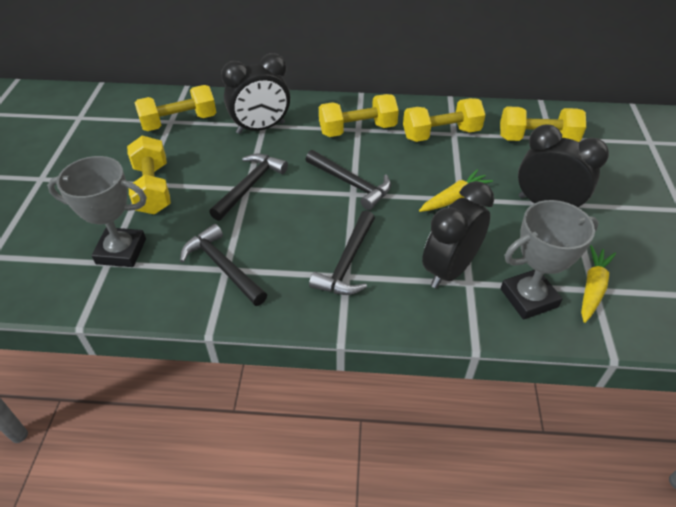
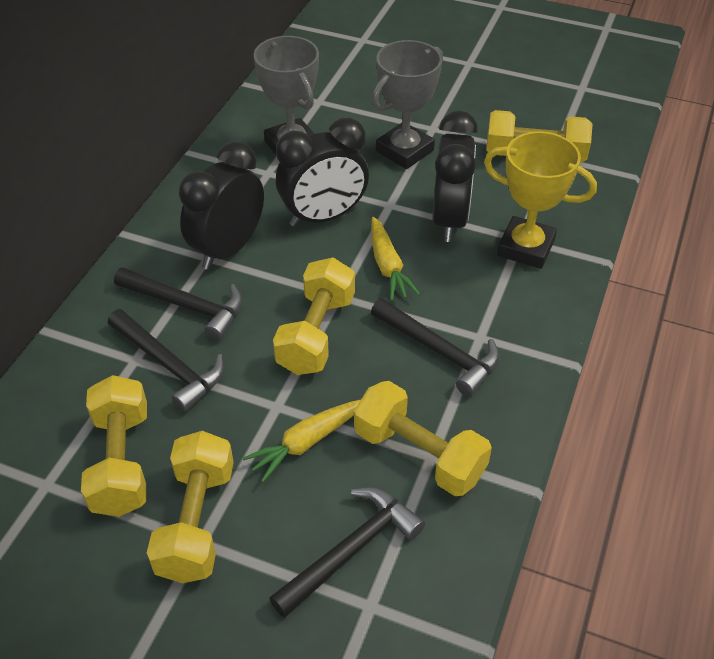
yellow trophy: none = 0 -> [484,131,597,269] = 1

